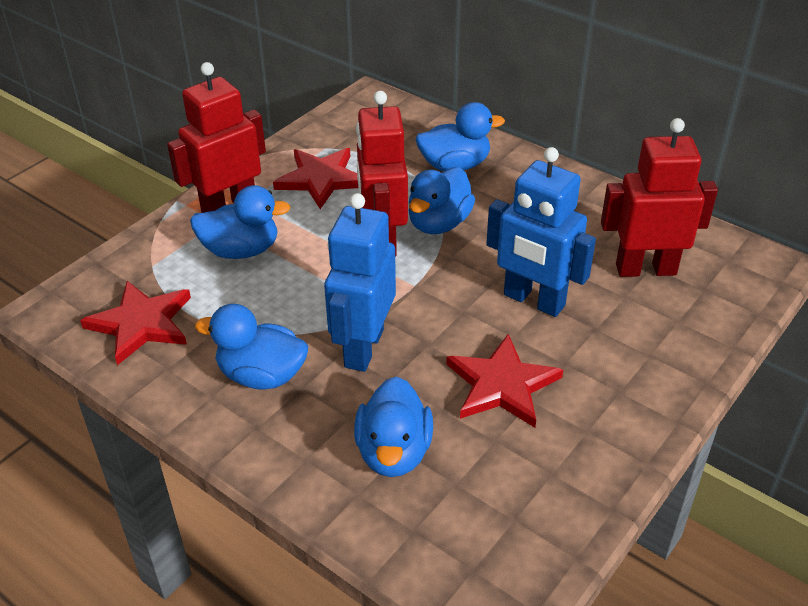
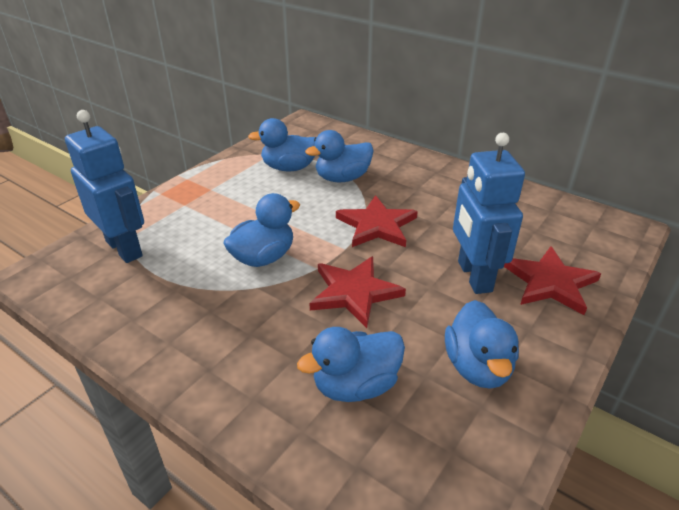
red robot: [167,62,266,213] [356,91,408,257] [601,118,718,277] = 3 -> none = 0

